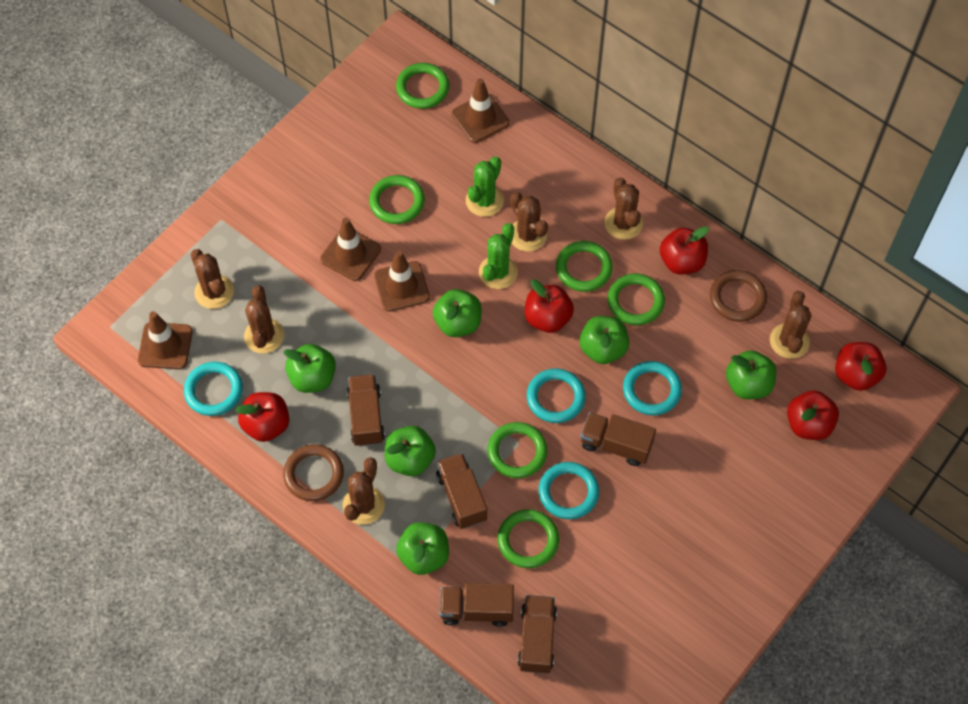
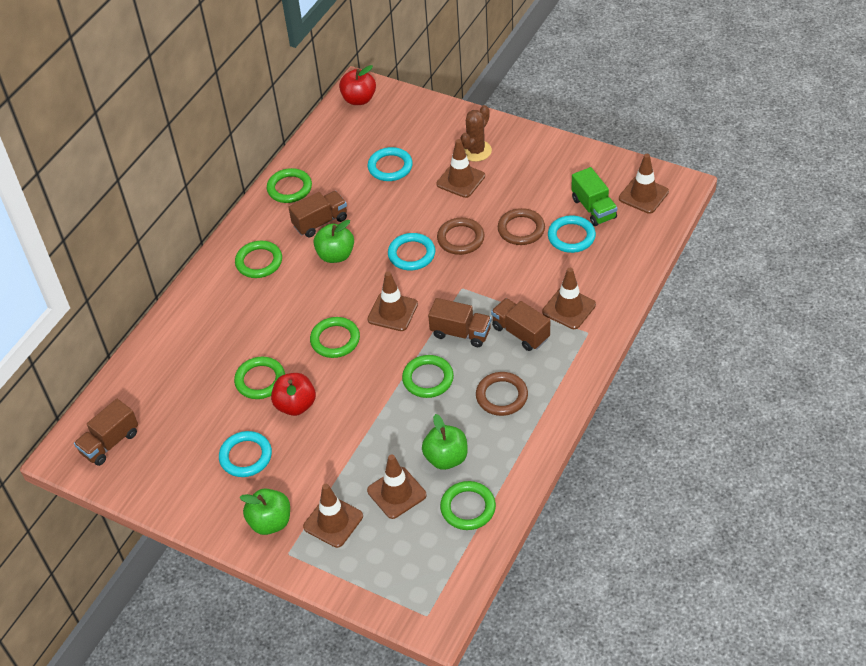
brown cactus: [191,249,234,309] [244,285,284,354] [343,457,385,525] [510,192,548,252] [604,177,643,240] [770,291,812,359] = 6 -> [460,105,492,162] = 1
brown ring: [283,444,344,501] [710,270,767,322] = 2 -> [437,218,485,255] [476,372,528,416] [498,208,545,245] = 3
brown traffic cone: [138,311,193,369] [320,218,381,281] [374,250,430,312] [452,78,509,143] = 4 -> [303,484,363,548] [367,454,426,519] [368,272,418,331] [436,139,485,198] [542,268,596,329] [619,154,669,214] = 6
brown truck: [347,374,385,447] [436,453,487,529] [439,583,514,627] [518,595,557,674] [580,412,656,466] = 5 -> [74,399,138,466] [288,191,347,238] [428,298,491,347] [491,298,550,351] = 4
green apple: [283,344,336,393] [385,426,436,476] [396,522,449,575] [433,289,482,337] [580,316,629,364] [726,350,776,399] = 6 -> [240,489,290,535] [314,220,354,263] [422,414,468,470] = 3
green cactus: [466,156,504,217] [479,223,518,289] = 2 -> none = 0
green truck: none = 0 -> [571,167,617,226] = 1
red apple: [235,392,289,442] [525,279,574,333] [660,226,709,274] [787,390,839,440] [835,342,887,391] = 5 -> [271,373,316,416] [339,65,376,105] = 2

